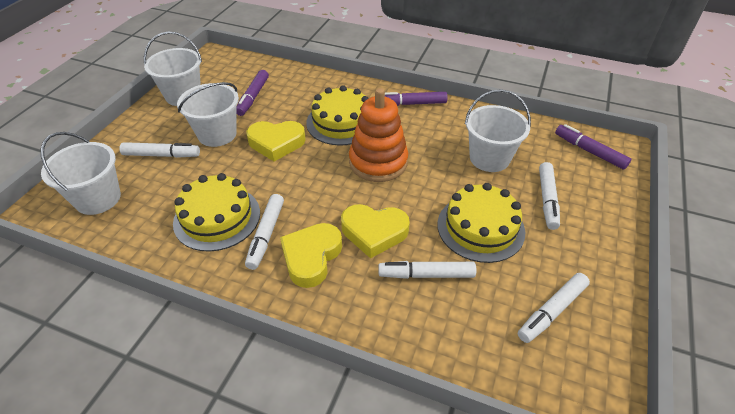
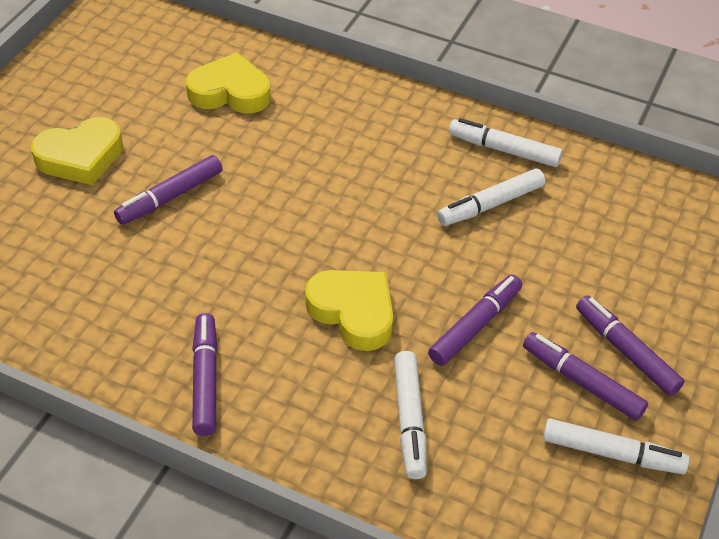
orange stacking toy: [349,88,408,182] = 1 -> none = 0
purple marker: [237,70,269,116] [385,92,448,106] [555,124,631,170] = 3 -> [114,155,223,225] [192,313,218,436] [428,274,522,366] [523,332,648,421] [576,295,685,396] = 5
white bucket: [41,132,121,215] [144,32,202,106] [177,82,239,147] [465,89,531,172] = 4 -> none = 0
white marker: [119,142,200,158] [245,194,284,270] [379,261,476,279] [518,273,590,343] [539,162,560,230] = 5 -> [394,351,427,479] [437,168,545,226] [449,118,562,167] [543,418,689,474] = 4
yellow cake: [173,173,260,252] [306,85,369,146] [437,183,525,263] = 3 -> none = 0

